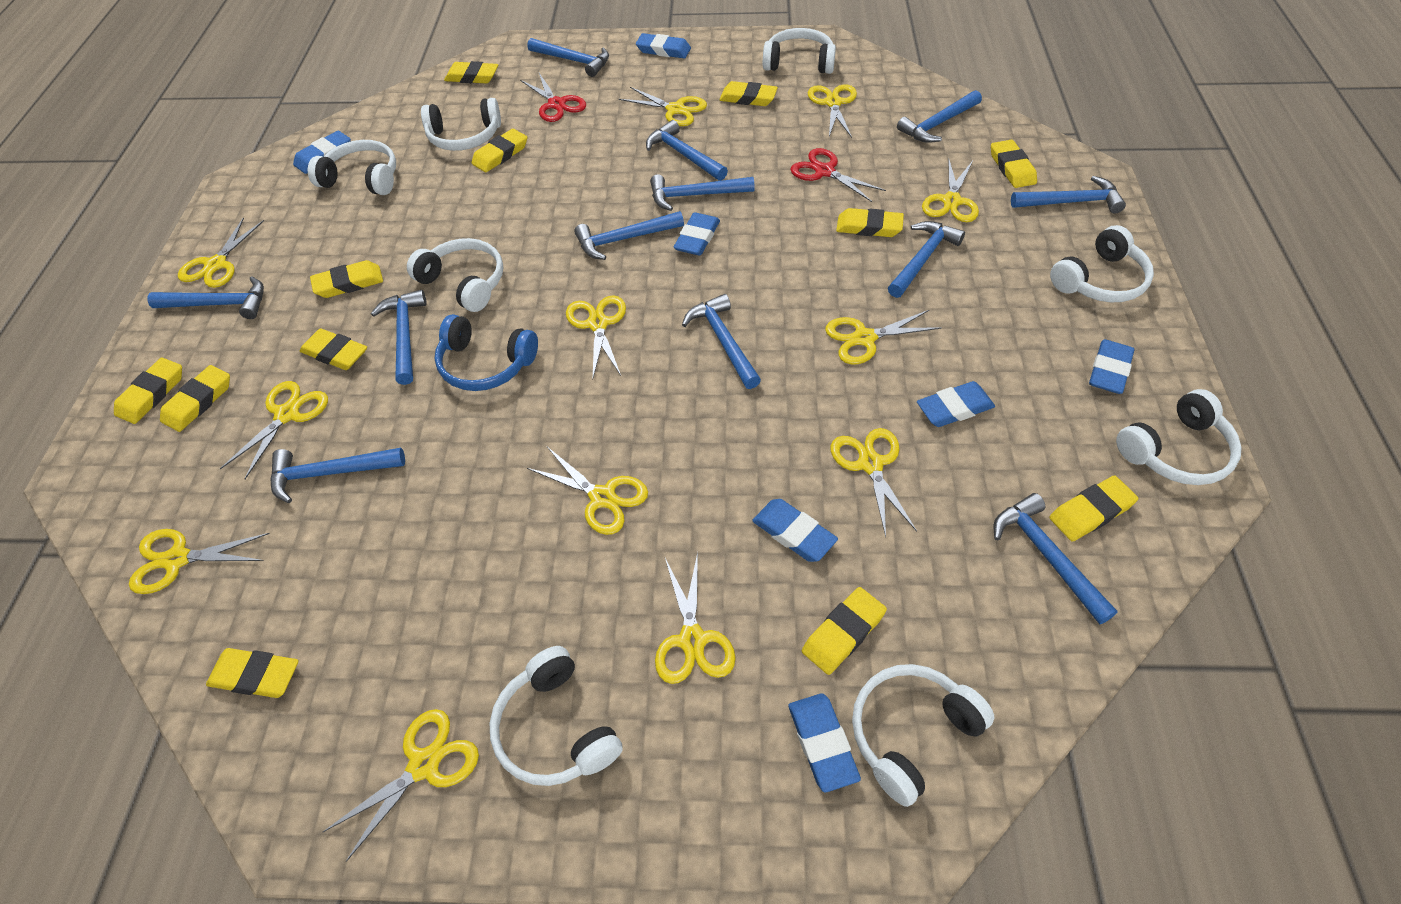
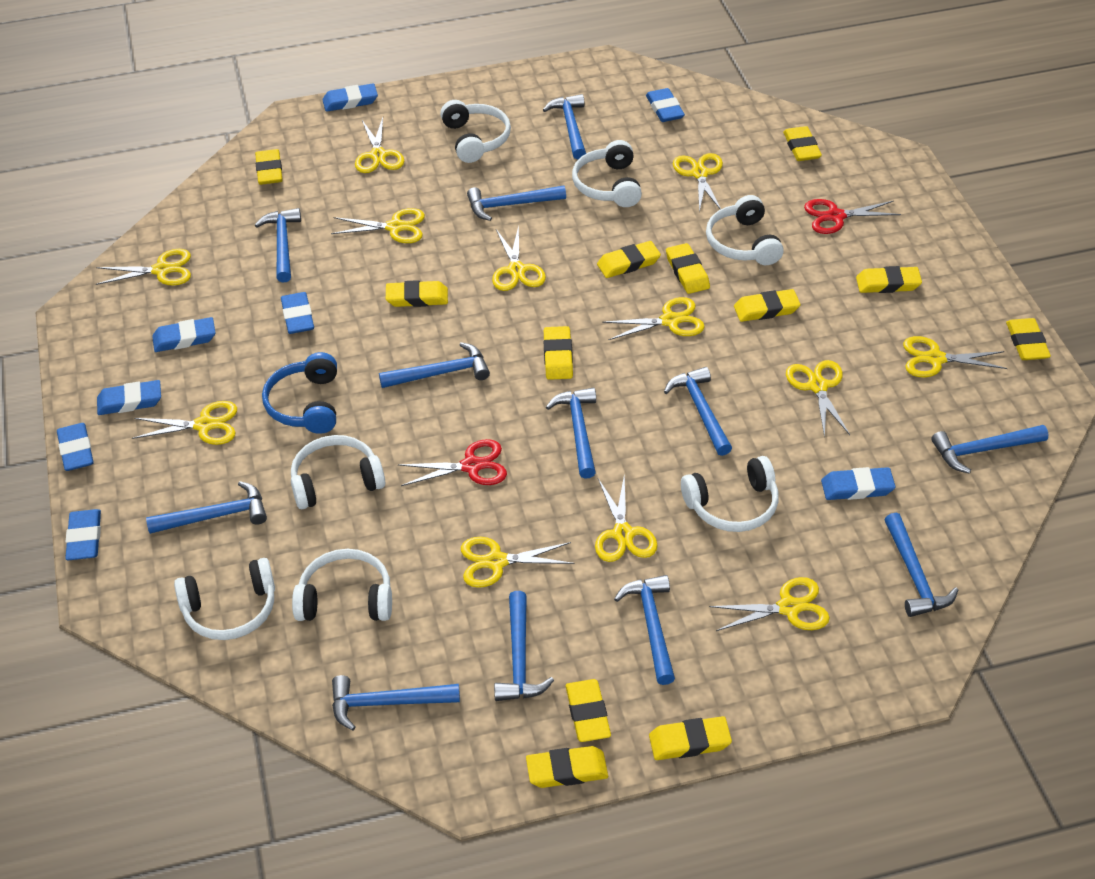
blue eraser: [293,131,351,174] [636,33,691,58] [674,212,720,256] [752,499,838,562] [788,693,861,793] [917,381,995,427] [1089,339,1134,394] = 7 -> [57,423,94,471] [65,509,101,560] [97,380,161,415] [152,317,216,352] [281,292,314,334] [322,83,378,111] [646,88,685,122] [821,467,896,500] = 8
white headphones: [308,140,396,195] [407,238,503,312] [421,98,501,151] [490,646,623,786] [763,28,836,74] [852,664,995,807] [1050,225,1154,302] [1116,389,1242,485] = 8 -> [174,558,275,640] [291,435,385,509] [292,549,392,621] [440,100,511,163] [572,140,642,207] [681,456,779,532] [706,195,784,265] = 7

